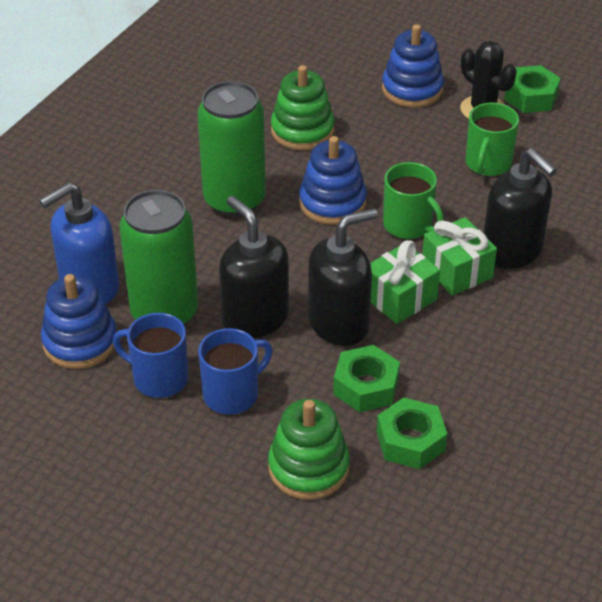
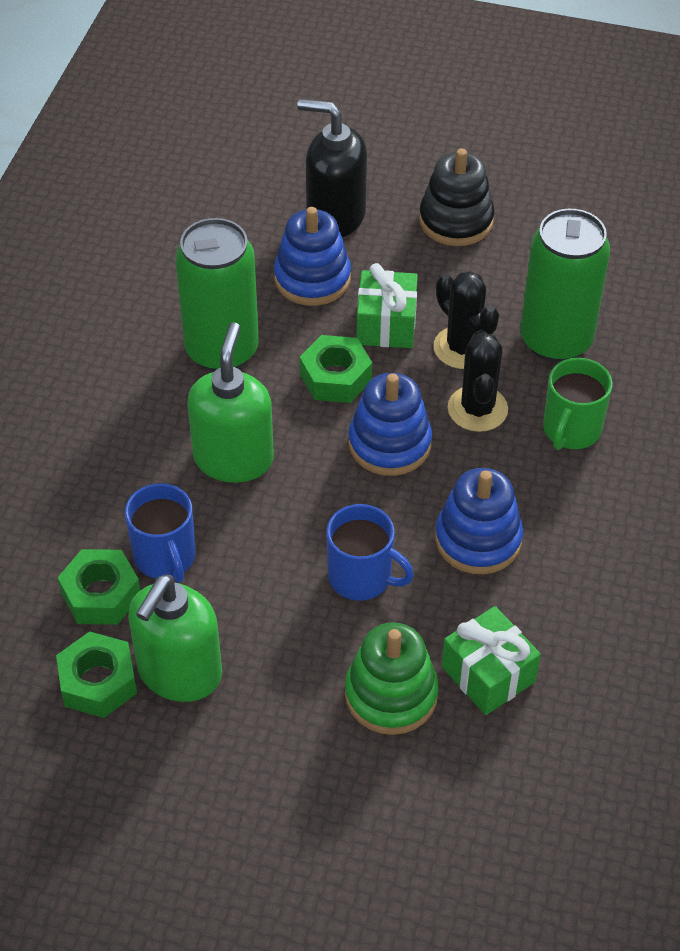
black cactus: [460,41,517,119] = 1 -> [434,271,499,369] [448,330,508,432] = 2
black soap dispenser: [219,196,289,338] [308,208,378,346] [484,148,557,269] = 3 -> [297,99,367,237] = 1
black stacking toy: none = 0 -> [419,148,495,246] = 1
blue soap dispenser: [39,182,119,304] = 1 -> none = 0
green mug: [383,162,444,239] [466,103,519,176] = 2 -> [543,358,612,450] = 1
green soap dispenser: none = 0 -> [128,575,222,702] [187,322,274,483] = 2
green stacking toy: [268,399,350,500] [271,65,334,150] = 2 -> [345,622,439,735] = 1

